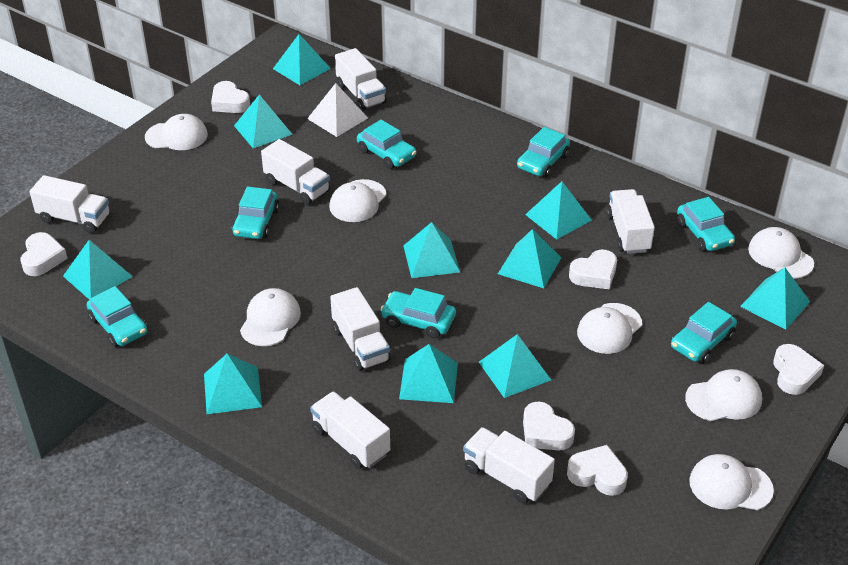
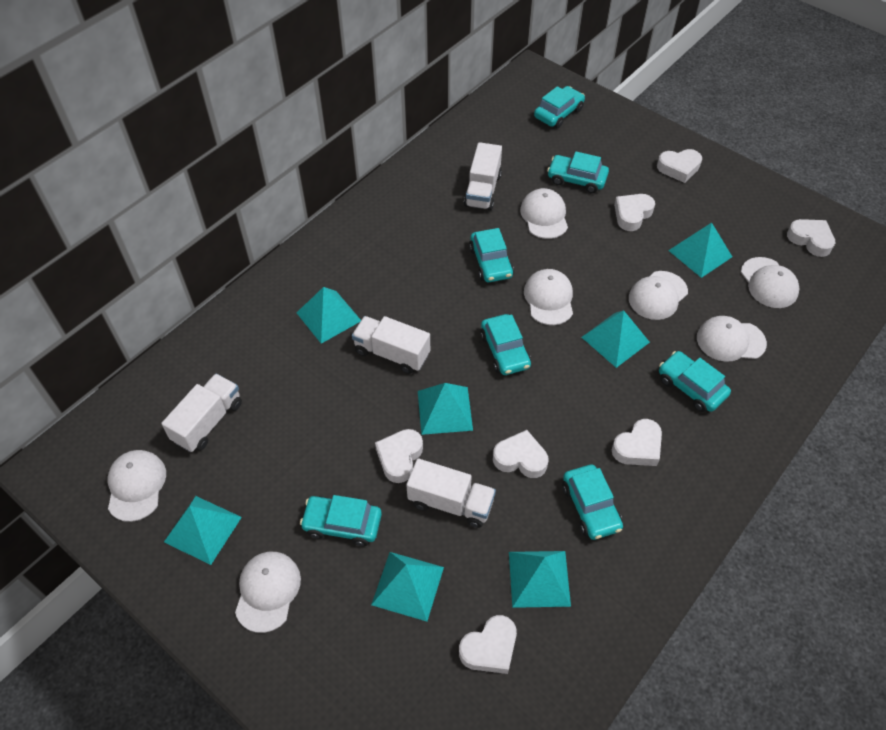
turquoise pyramid: [63,240,133,300] [204,354,262,414] [234,94,293,148] [273,34,331,85] [399,344,458,403] [403,222,460,278] [479,334,551,398] [498,229,561,288] [525,181,592,239] [740,267,810,330] = 10 -> [164,496,242,565] [297,287,361,344] [371,552,444,621] [418,383,473,435] [509,551,571,608] [582,310,650,368] [668,223,732,278] = 7
white heart: [21,232,68,276] [211,81,250,113] [523,401,575,450] [567,445,628,496] [569,250,617,289] [773,344,824,395] = 6 -> [375,429,423,483] [459,615,517,674] [493,430,548,478] [612,419,662,466] [614,194,655,231] [657,149,702,183] [787,219,836,257] = 7
white pyramid: [307,83,368,137] = 1 -> none = 0
white truck: [29,175,110,233] [261,139,330,205] [310,391,390,469] [330,287,391,371] [335,48,386,111] [463,427,555,504] [606,189,655,254] = 7 -> [161,374,242,452] [352,316,430,374] [406,459,496,528] [464,142,502,211] = 4

